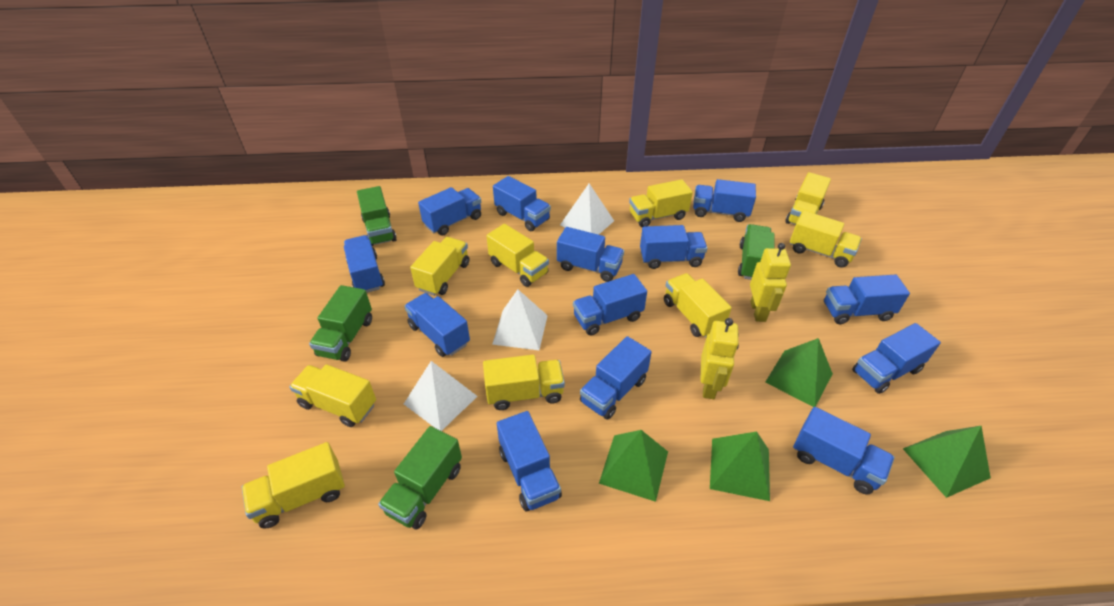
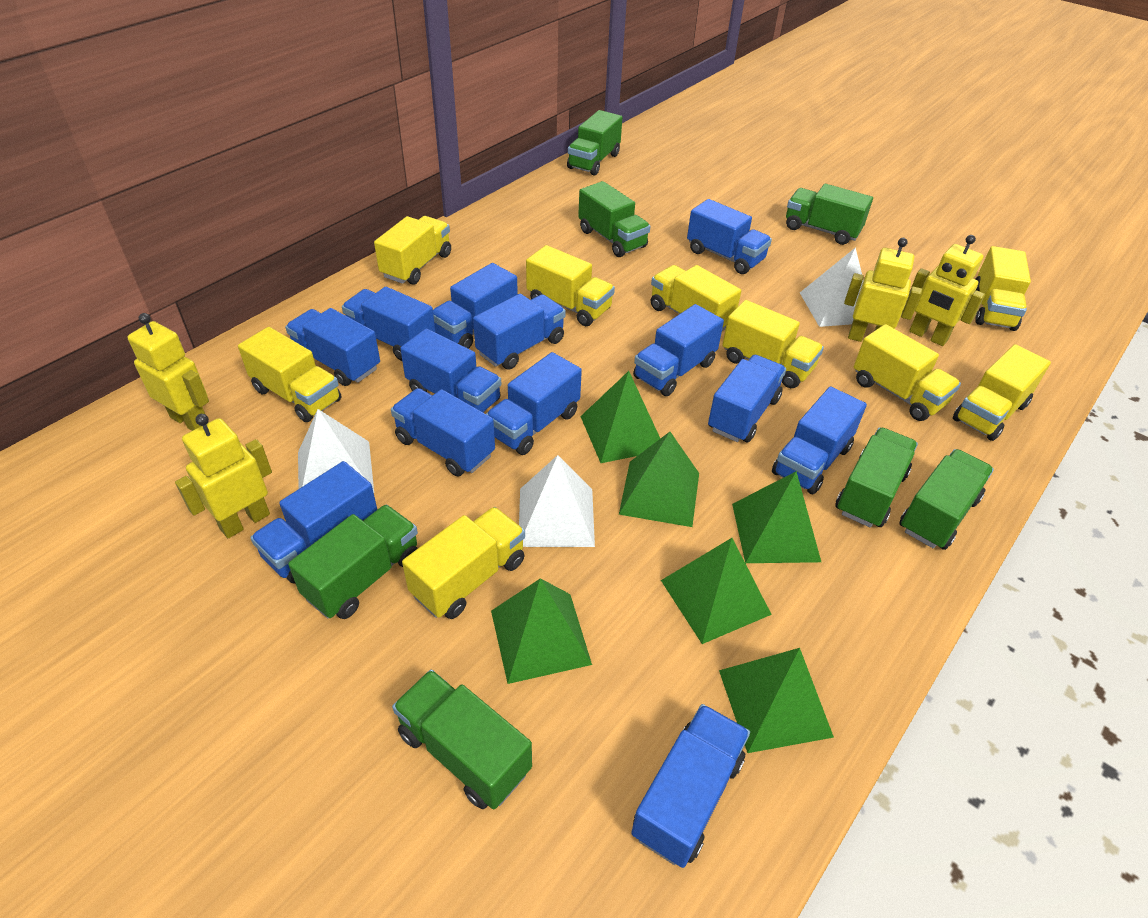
green pyramid: [599,430,668,502] [710,431,770,501] [765,338,833,407] [903,426,991,498] = 4 -> [491,578,592,684] [580,371,660,463] [619,432,699,527] [661,538,772,644] [719,648,834,753] [732,471,821,563] = 6
green truck: [309,285,372,362] [357,186,397,246] [378,426,462,530] [738,224,775,280] = 4 -> [288,504,418,619] [392,670,532,810] [567,110,623,176] [578,181,651,257] [786,184,873,245] [835,427,918,528] [899,449,994,550] = 7
yellow robot: [700,318,739,399] [750,243,791,322] = 2 -> [128,313,209,431] [175,414,272,538] [844,238,922,342] [909,235,985,346] = 4

